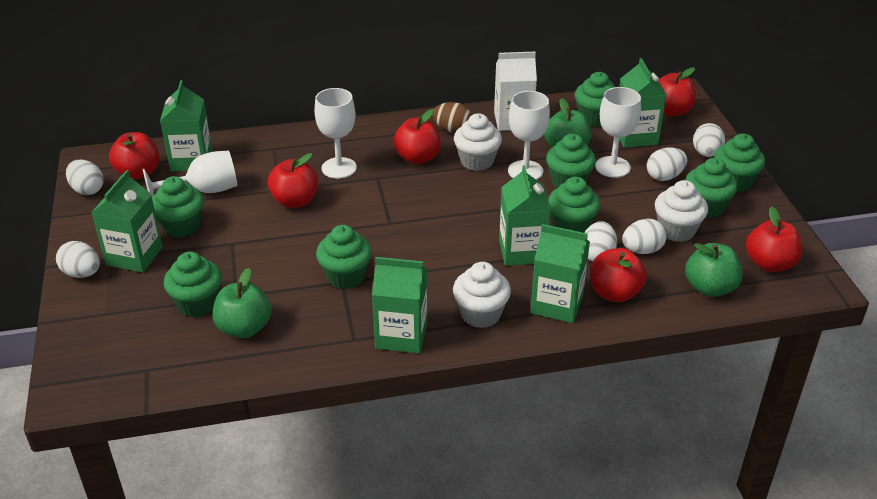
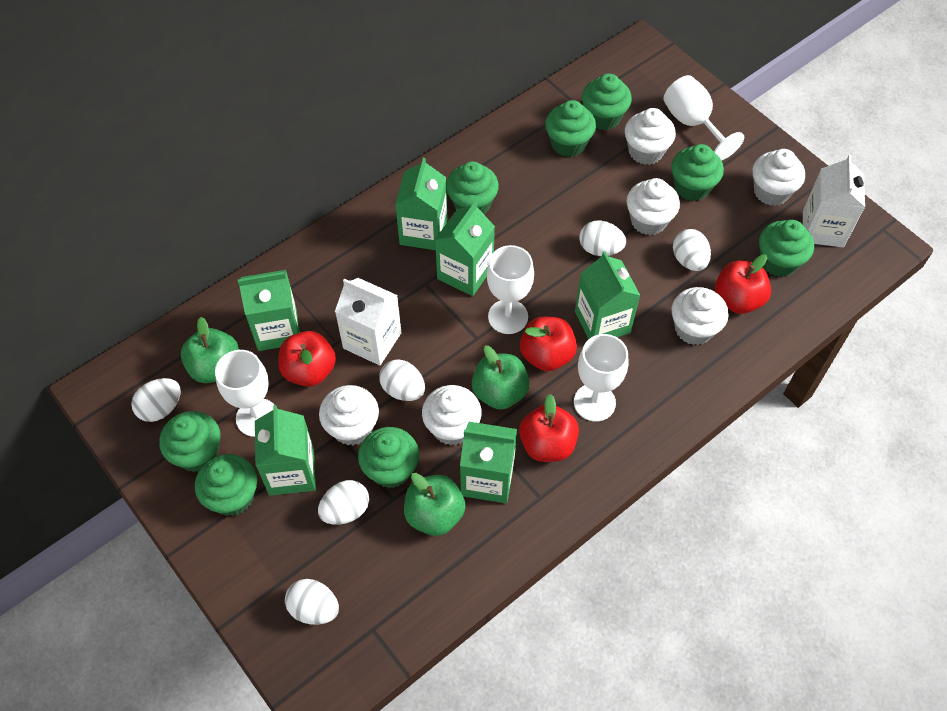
brown egg: [433,102,472,133] = 1 -> none = 0
red apple: [109,132,159,179] [268,153,318,208] [393,109,441,164] [591,248,647,302] [658,67,696,116] [746,206,802,272] = 6 -> [278,331,336,387] [519,394,579,462] [520,316,577,371] [715,254,771,314] = 4
white carton: [494,52,537,131] = 1 -> [335,278,402,365] [803,155,865,247] = 2
white cupcake: [453,262,511,328] [454,113,502,171] [655,180,708,242] = 3 -> [319,385,379,445] [422,385,482,445] [625,108,676,165] [627,178,680,235] [671,287,729,345] [753,149,805,206] = 6

